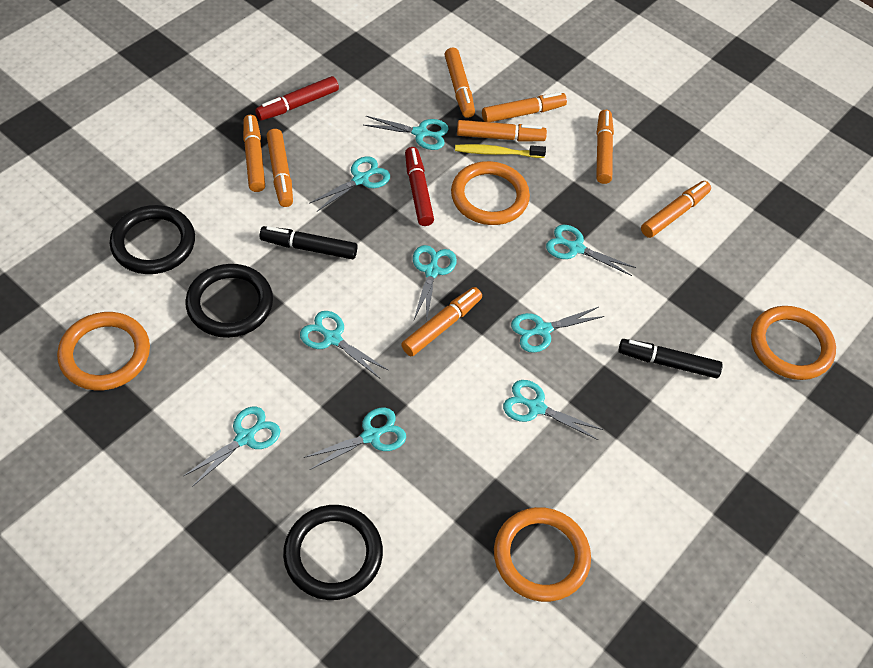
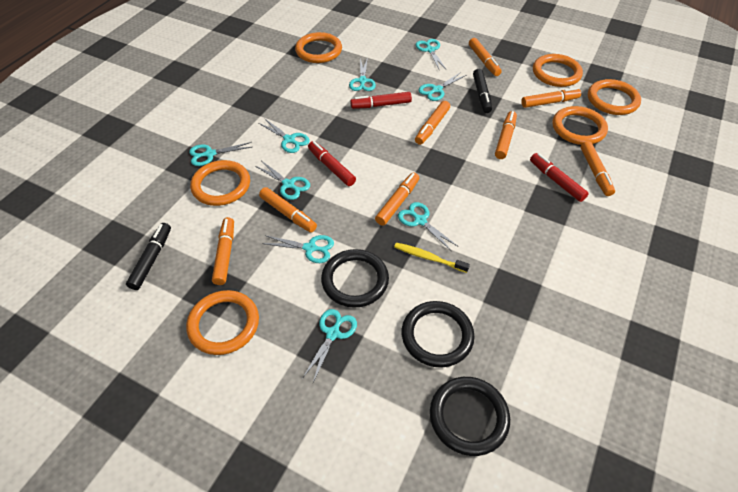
orange ring: [57,312,150,390] [451,161,530,225] [494,507,591,602] [751,306,836,380] = 4 -> [186,290,259,355] [190,160,250,206] [295,32,342,63] [533,54,583,87] [552,106,608,145] [588,79,641,115] = 6
red marker: [255,76,339,121] [405,147,434,226] = 2 -> [308,141,356,186] [350,92,412,109] [530,153,589,202] = 3

